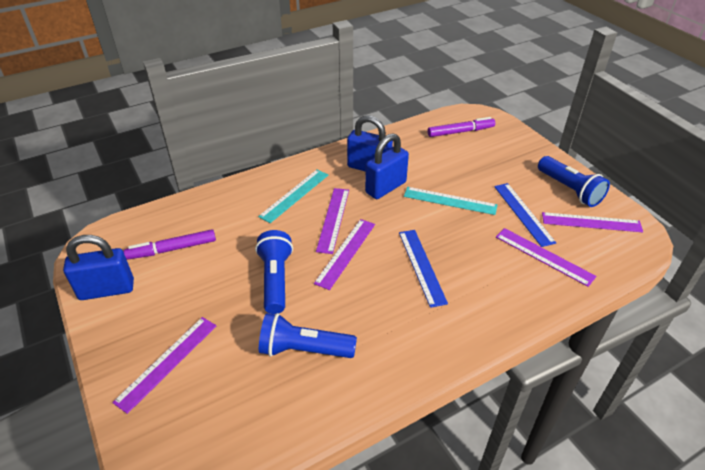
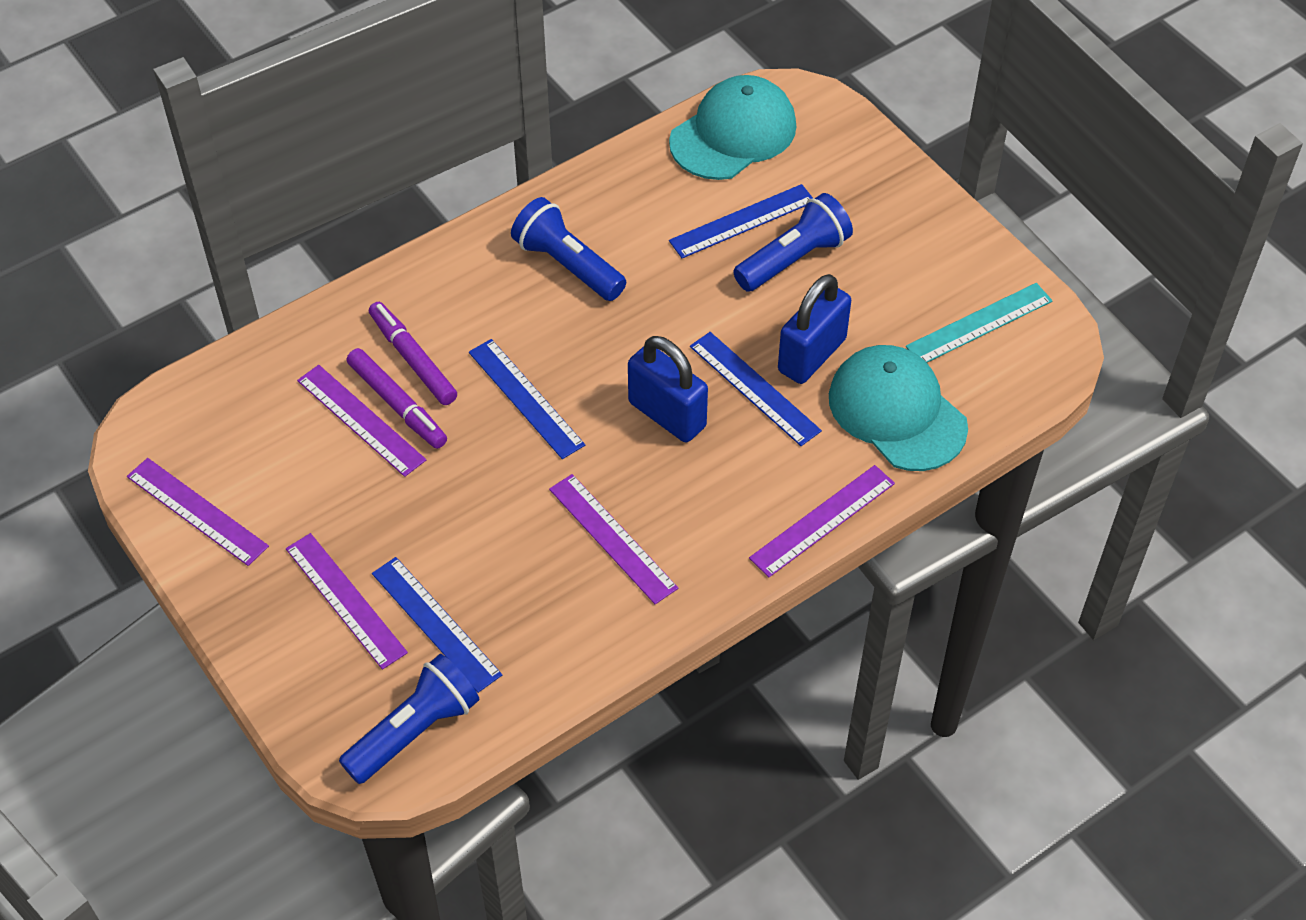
blue padlock: [63,235,134,300] [347,115,393,172] [365,133,409,199] = 3 -> [628,336,708,442] [778,274,851,384] = 2
blue ruler: [399,230,448,308] [494,183,556,247] = 2 -> [372,557,502,693] [469,339,585,459] [669,184,814,258] [690,332,822,446] = 4
turquoise cap: none = 0 -> [669,75,796,180] [829,345,968,471] = 2
turquoise ruler: [258,170,328,223] [404,187,497,215] = 2 -> [906,283,1053,363] = 1

